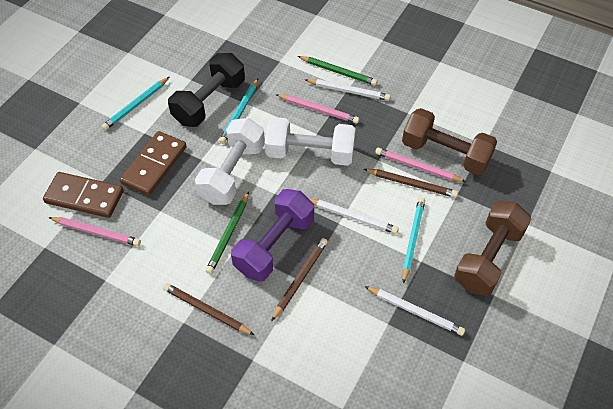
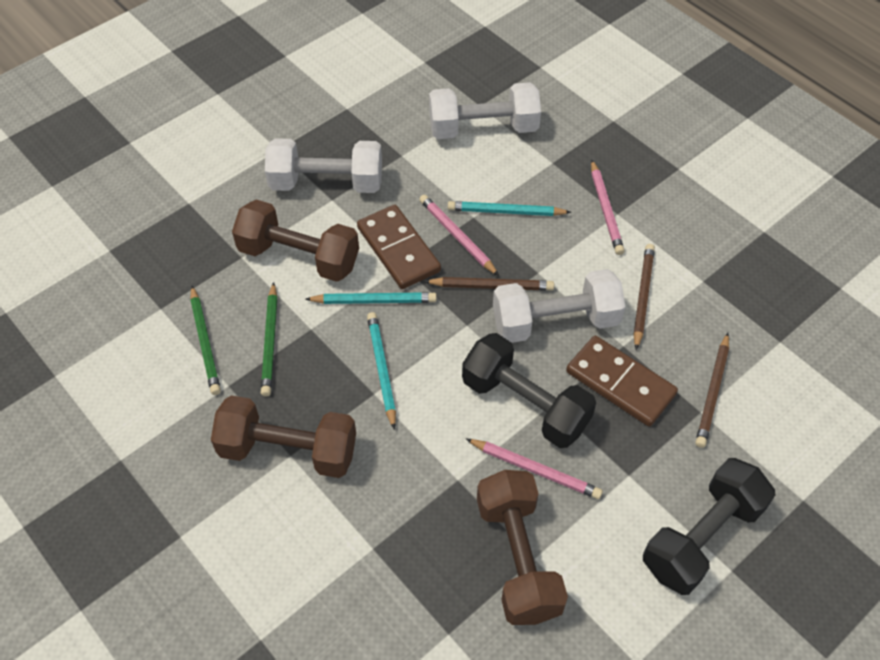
black dumbbell: [168,53,245,127] = 1 -> [462,333,596,448] [643,458,775,595] = 2
brown dumbbell: [402,108,497,175] [454,201,531,296] = 2 -> [211,395,356,478] [232,199,359,282] [477,470,568,625] = 3
purple dumbbell: [231,189,314,282] = 1 -> none = 0
white dumbbell: [195,118,265,205] [265,117,356,166] = 2 -> [265,138,382,193] [429,82,541,139] [493,269,626,343] = 3
white pencil: [305,79,391,101] [308,198,399,234] [364,286,465,336] = 3 -> none = 0

